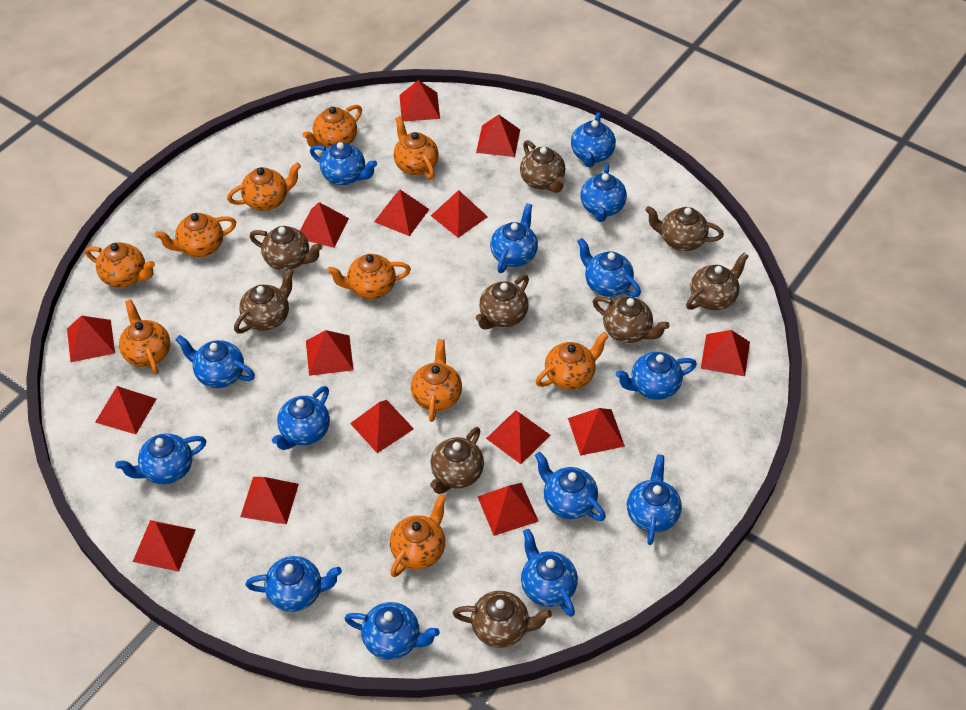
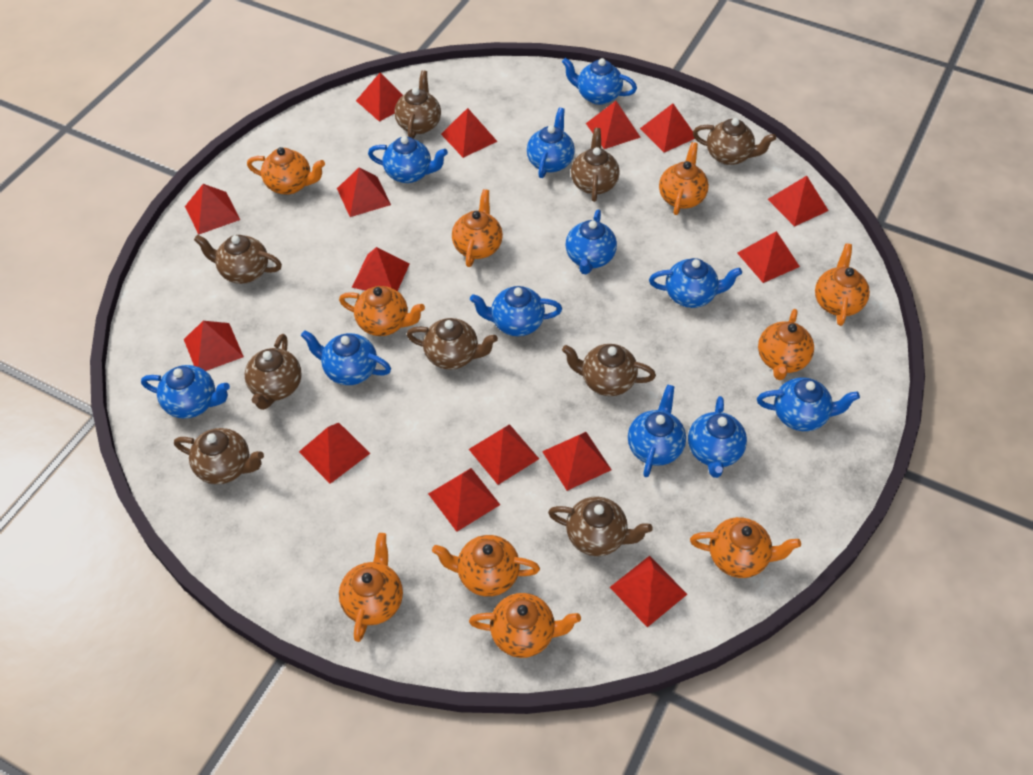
blue teapot: [115,433,206,484] [176,335,255,388] [246,556,342,612] [272,386,330,450] [310,142,377,185] [344,602,440,660] [490,203,538,273] [521,529,578,617] [535,452,606,521] [571,112,616,167] [577,238,641,297] [580,164,627,222] [616,352,697,400] [627,454,682,545] = 14 -> [141,365,230,419] [301,330,391,385] [368,136,448,183] [470,286,562,336] [527,108,575,178] [562,58,637,105] [566,210,617,274] [628,384,686,477] [649,258,742,308] [688,396,747,478] [757,377,860,431] = 11

